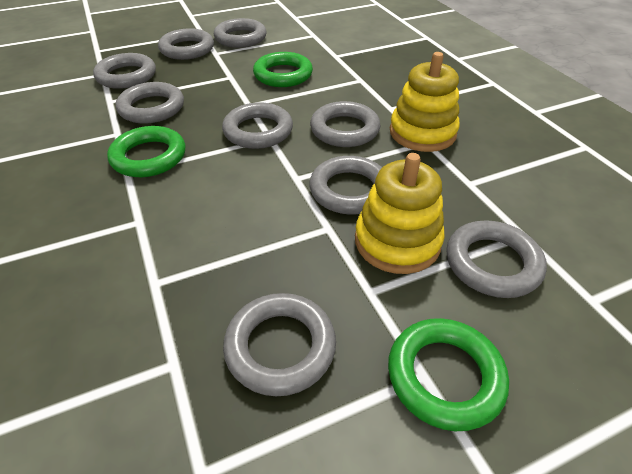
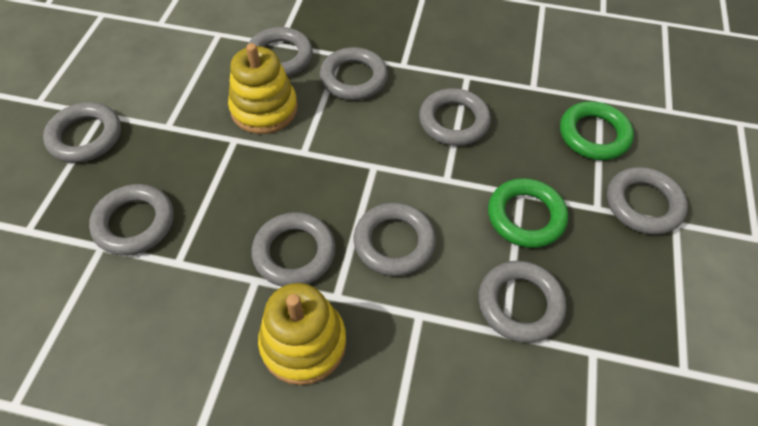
green ring: [107,126,185,177] [253,52,313,87] [388,318,509,431] = 3 -> [488,178,568,248] [560,101,634,160] = 2

